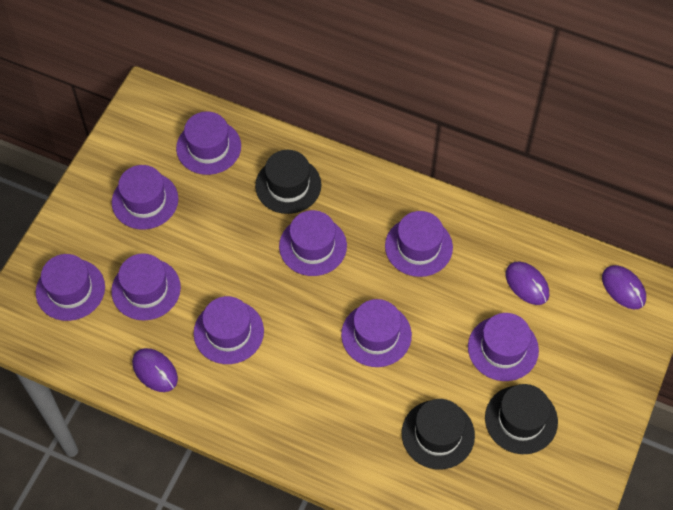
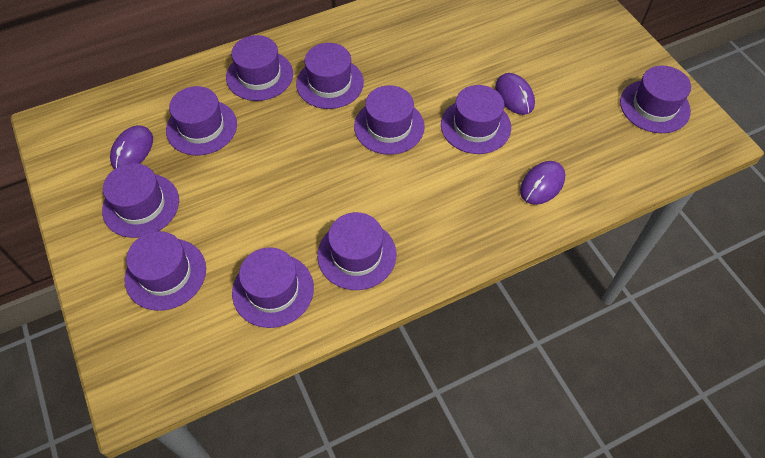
black hat: [255,150,321,214] [402,399,475,469] [485,384,558,454] = 3 -> none = 0
purple hat: [36,254,105,321] [111,253,181,320] [112,165,178,230] [176,111,241,175] [194,296,264,364] [279,210,347,276] [341,299,412,367] [385,211,453,277] [468,313,539,381] = 9 -> [102,163,179,238] [124,231,206,311] [166,86,237,156] [226,35,293,101] [232,247,314,328] [296,43,364,109] [317,212,396,290] [354,85,425,155] [441,85,511,154] [620,65,691,133] = 10

